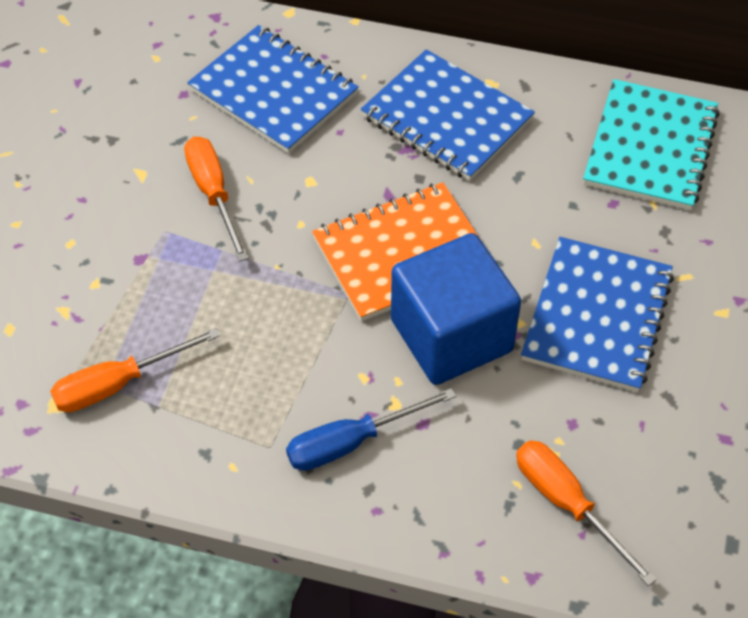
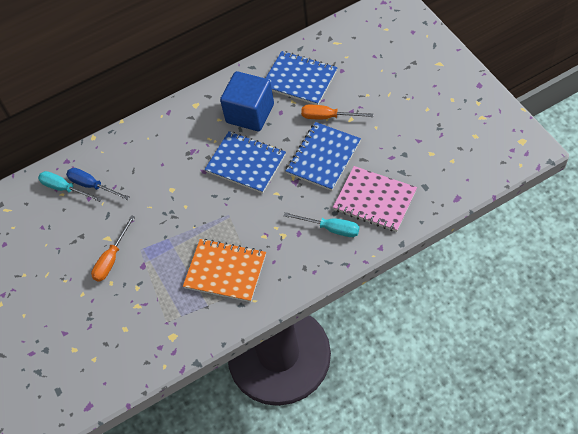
orange screwdriver: [50,328,220,412] [184,136,248,262] [516,440,657,586] = 3 -> [91,215,135,282] [301,105,373,119] = 2
pink notebook: none = 0 -> [333,166,417,232] = 1
turquoise notebook: [583,79,720,210] = 1 -> none = 0
turquoise screwdriver: none = 0 -> [38,171,102,202] [284,212,359,237] = 2

